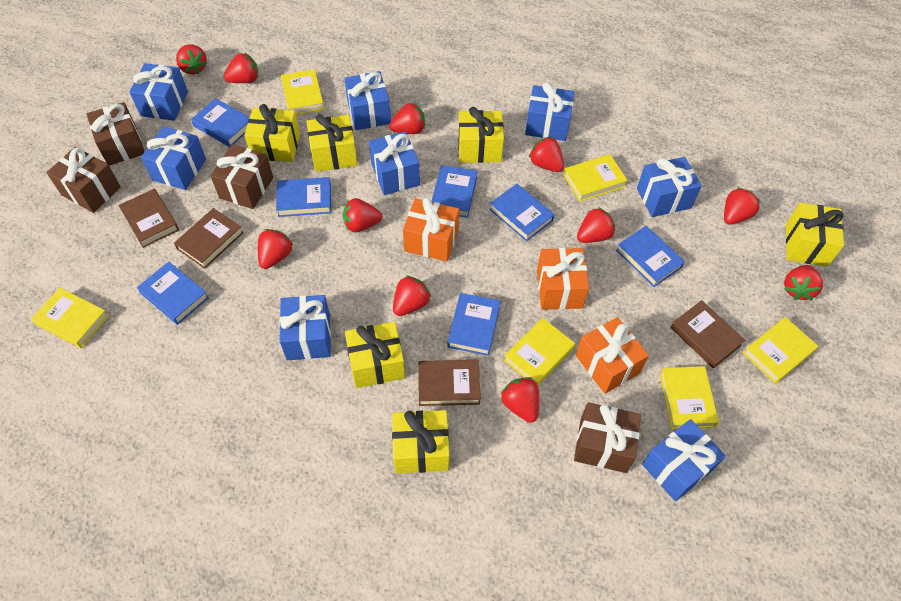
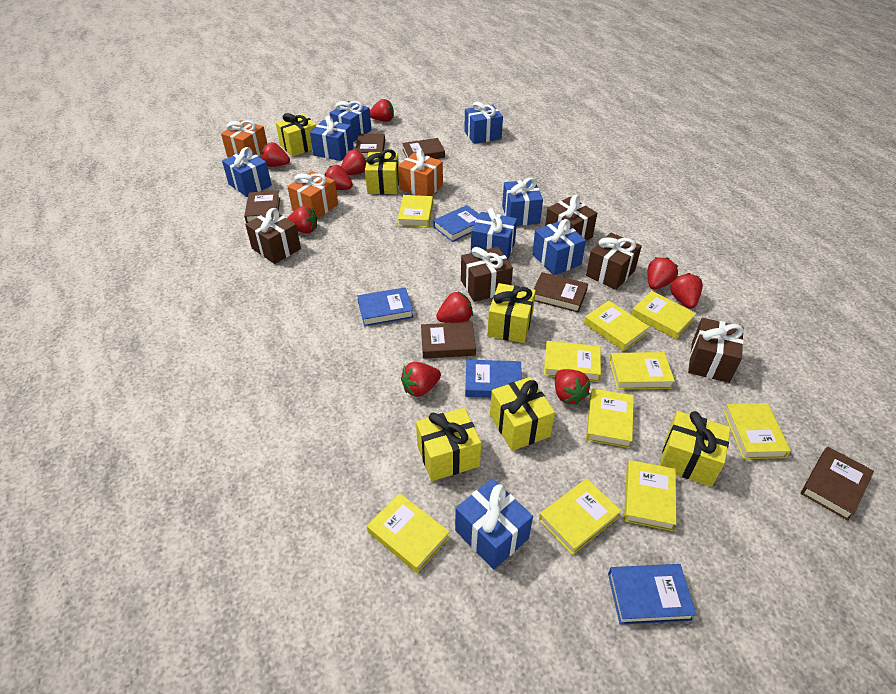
blue book: [137,262,209,325] [191,98,250,147] [276,177,331,217] [431,165,478,218] [447,293,501,356] [489,184,554,241] [616,226,685,287] = 7 -> [357,287,413,326] [433,205,479,242] [465,360,522,398] [608,564,696,625] = 4
brown book: [119,189,179,248] [174,208,243,269] [418,360,481,406] [670,300,745,368] = 4 -> [244,191,280,223] [355,134,385,159] [402,138,445,159] [421,322,476,359] [534,272,588,312] [801,447,874,520] = 6
brown gift: [46,147,121,213] [86,102,145,166] [210,144,273,209] [574,402,641,473] = 4 -> [245,208,301,264] [461,247,513,302] [545,195,597,241] [586,233,642,290] [688,318,744,383] = 5
red strawberry: [176,44,207,75] [224,53,258,83] [258,229,293,269] [343,198,382,232] [389,103,425,134] [393,275,431,316] [501,377,539,423] [529,136,564,172] [577,207,615,243] [724,187,760,225] [784,265,823,300] = 11 -> [261,142,290,167] [287,206,317,234] [324,165,353,190] [341,150,366,175] [370,99,394,122] [401,362,441,397] [436,291,473,323] [555,369,590,405] [648,257,678,290] [670,273,703,309] = 10
yellow book: [31,288,109,348] [281,69,324,115] [504,318,575,385] [563,154,628,202] [659,366,719,429] [743,317,818,384] = 6 -> [367,493,449,573] [398,195,433,228] [539,479,621,555] [544,341,601,382] [584,301,649,351] [586,388,634,448] [609,352,675,390] [624,460,676,531] [631,291,696,339] [723,403,791,459] = 10

